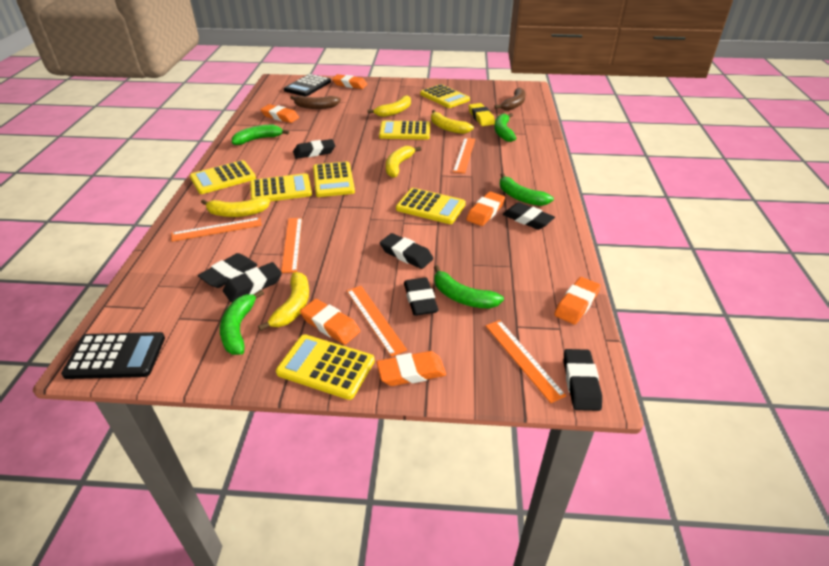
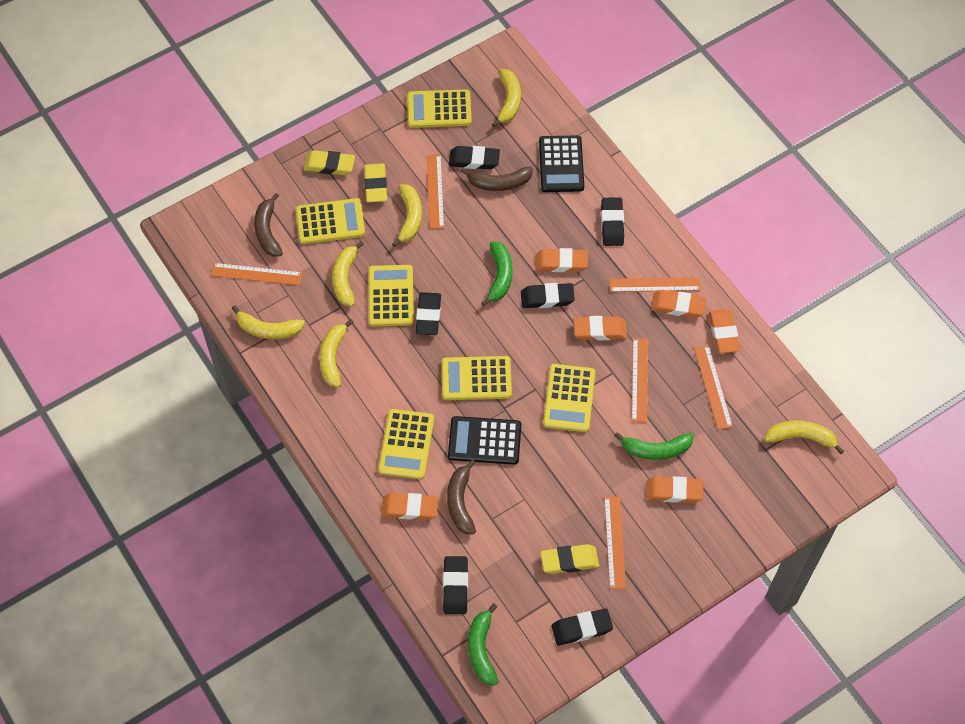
black eraser: [198,253,257,288] [223,262,282,302] [293,139,335,159] [380,233,433,269] [404,277,439,316] [503,202,555,230] [564,349,602,411] = 7 -> [416,292,441,335] [443,556,468,614] [449,146,500,169] [521,283,575,308] [551,608,613,646] [601,198,624,246] = 6
brown banana: [290,96,341,109] [494,88,526,111] = 2 -> [254,193,283,257] [447,459,476,535] [460,166,533,191] = 3
green banana: [220,290,264,355] [232,125,289,145] [434,265,504,309] [494,113,516,142] [500,173,554,206] = 5 -> [468,603,498,685] [481,241,513,306] [614,432,694,460] = 3
orange ruler: [171,217,262,241] [281,218,302,273] [347,286,407,357] [453,138,475,173] [486,320,566,403] = 5 -> [211,263,302,285] [427,154,444,229] [604,496,626,589] [609,278,701,292] [632,338,648,422] [694,345,733,430] = 6
yellow banana: [201,198,270,217] [258,272,309,331] [368,95,411,117] [386,146,421,178] [431,110,474,134] = 5 -> [232,305,305,339] [319,319,354,387] [332,241,364,306] [392,184,422,247] [492,69,521,127] [765,420,844,454] = 6
yellow calculator: [190,160,256,194] [250,173,312,201] [276,334,375,400] [313,162,355,197] [379,121,430,140] [396,188,466,224] [420,84,470,108] = 7 -> [296,198,365,244] [368,265,414,327] [378,409,434,479] [407,89,472,128] [441,356,512,400] [543,364,595,432] = 6
yellow eraser: [469,103,495,126] = 1 -> [304,150,355,175] [364,163,387,202] [540,544,599,574] = 3

